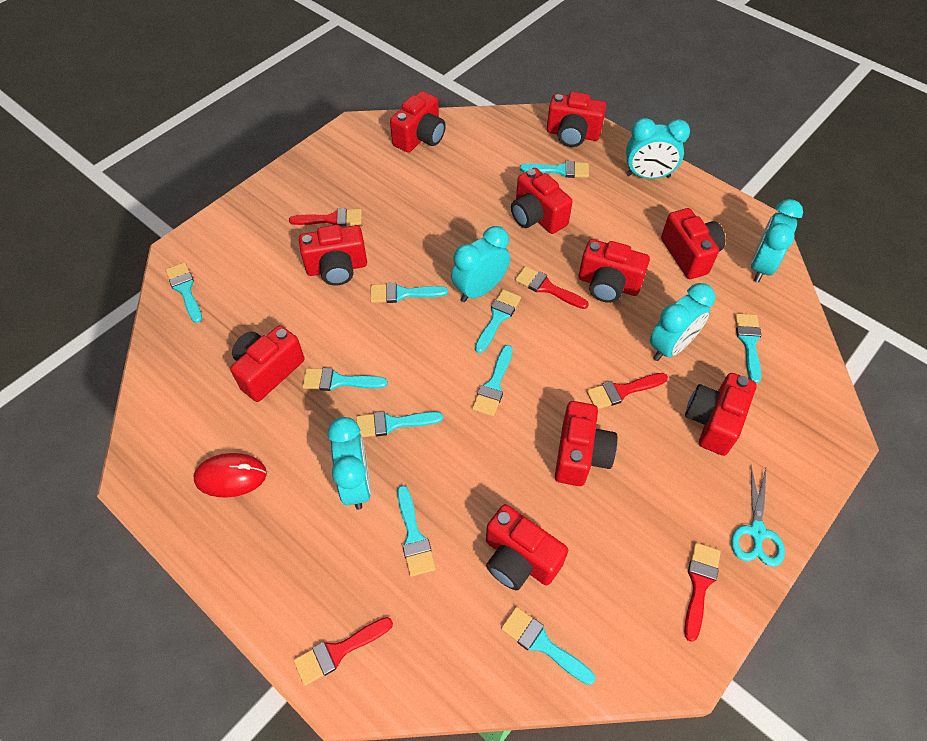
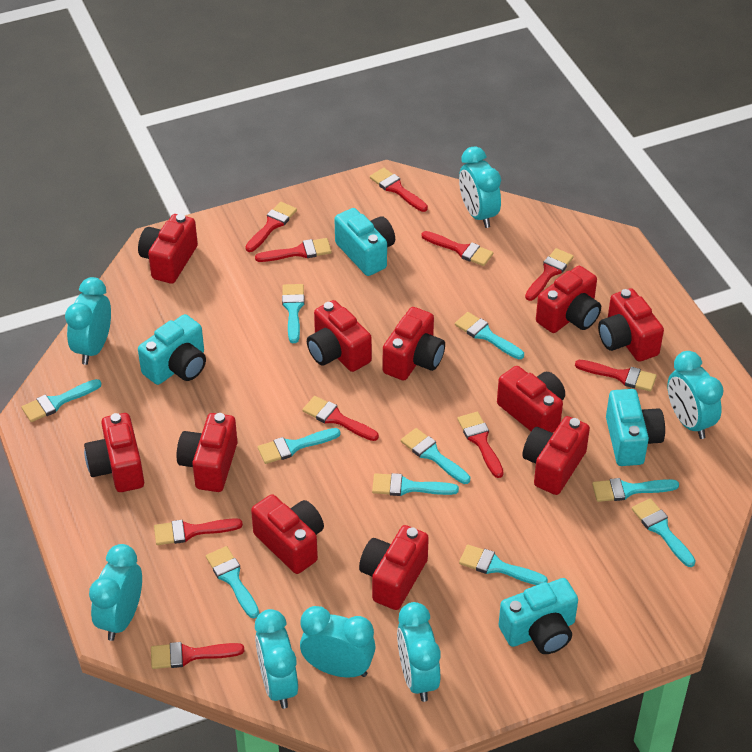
red brush: [289,208,362,227] [293,617,393,686] [515,266,589,309] [586,373,668,409] [684,543,721,642] = 5 -> [151,642,244,669] [154,518,243,545] [245,202,297,252] [255,238,332,262] [302,396,379,441] [370,168,428,212] [421,231,493,266] [457,412,504,478] [525,248,574,301] [575,360,657,392] = 10
red camera: [230,325,305,402] [299,225,367,286] [390,91,446,153] [486,504,568,590] [511,168,573,234] [547,92,606,147] [555,401,618,486] [579,239,650,303] [661,208,725,279] [685,373,757,456] = 10 -> [84,413,144,492] [138,214,198,284] [176,413,237,492] [251,494,324,574] [307,300,372,372] [359,525,429,610] [383,307,445,381] [497,366,565,433] [523,416,590,495] [536,266,601,333] [598,288,664,362] = 11
red mouse: [193,453,267,497] = 1 -> none = 0
turquoise camera: none = 0 -> [138,314,206,385] [335,208,395,276] [499,578,578,654] [606,389,665,466] = 4
turquoise clock: [328,417,371,510] [451,226,510,302] [626,118,690,179] [650,283,715,361] [751,199,803,282] = 5 -> [65,277,111,365] [89,544,142,641] [255,609,298,709] [300,606,376,677] [397,602,441,702] [459,146,501,228] [667,351,724,439] = 7
turquoise scissors: [731,466,785,567] = 1 -> none = 0

